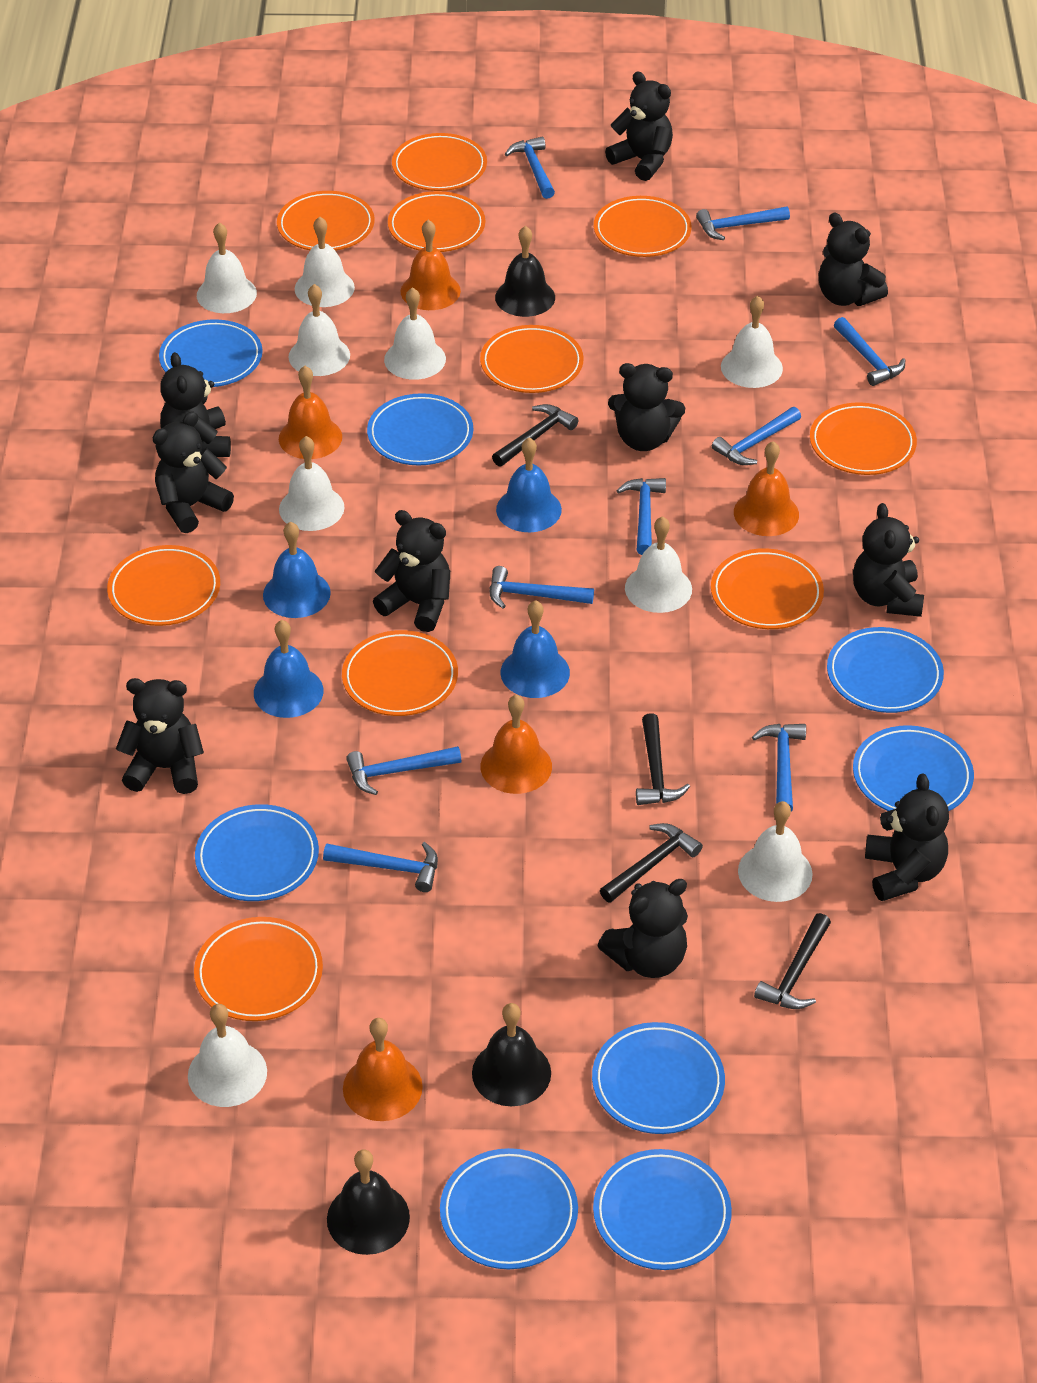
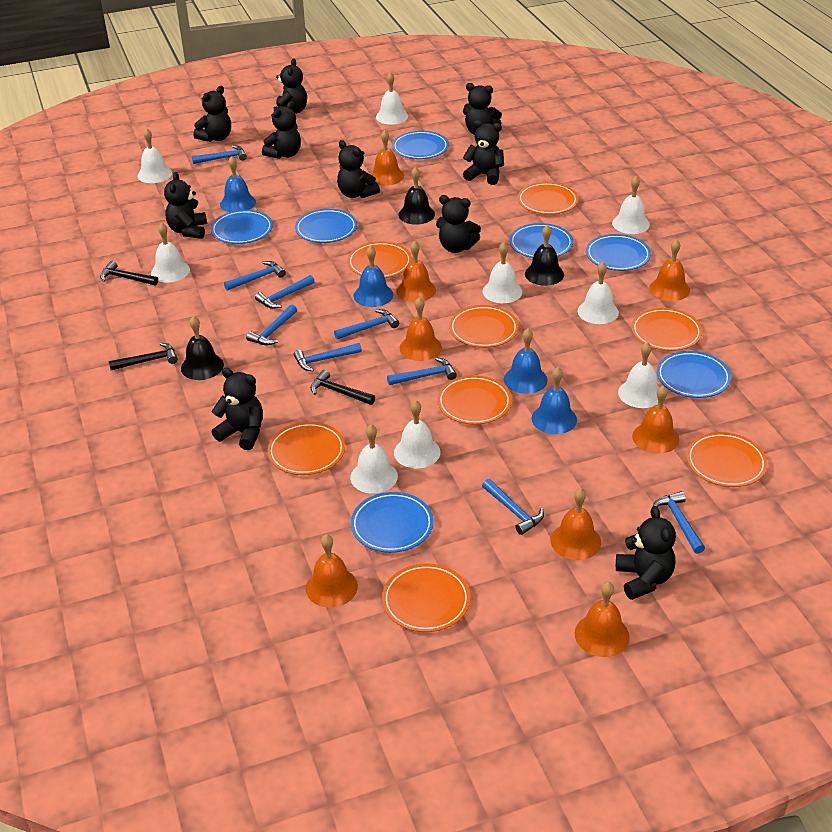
black hammer: [492,404,578,467] [600,823,703,903] [636,713,690,805] [754,913,831,1009] = 4 -> [100,261,158,285] [109,343,178,370] [310,370,375,405] = 3
blue plate: [159,320,263,387] [195,804,319,901] [367,393,473,465] [440,1148,578,1269] [592,1022,725,1134] [593,1149,732,1270] [827,627,944,713] [853,725,974,811] = 8 -> [211,210,273,244] [295,209,357,243] [351,492,434,553] [392,131,449,159] [509,223,573,258] [586,234,651,271] [657,351,731,398] = 7
orange bell: [279,366,342,459] [343,1018,423,1121] [401,219,461,310] [481,695,552,794] [734,441,799,536] = 5 -> [306,534,358,608] [370,130,404,186] [396,241,436,302] [400,297,442,361] [551,488,601,560] [574,582,630,657] [632,386,679,454] [649,239,690,301] = 8
orange plate: [107,545,220,626] [194,917,323,1021] [277,191,375,251] [342,630,458,716] [388,191,485,252] [392,133,487,191] [480,325,584,393] [594,196,691,257] [711,548,824,629] [810,402,917,475] = 10 -> [268,422,345,475] [347,242,412,278] [382,563,470,632] [437,375,512,425] [449,305,519,348] [518,182,578,215] [631,308,702,351] [686,432,768,487] = 8

